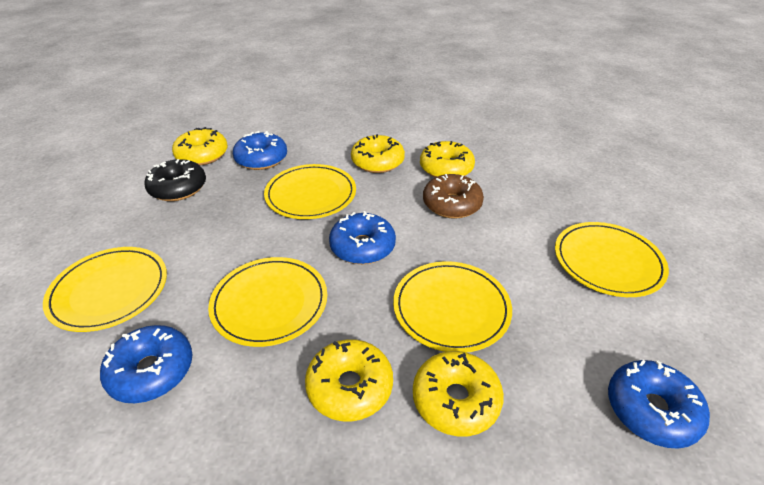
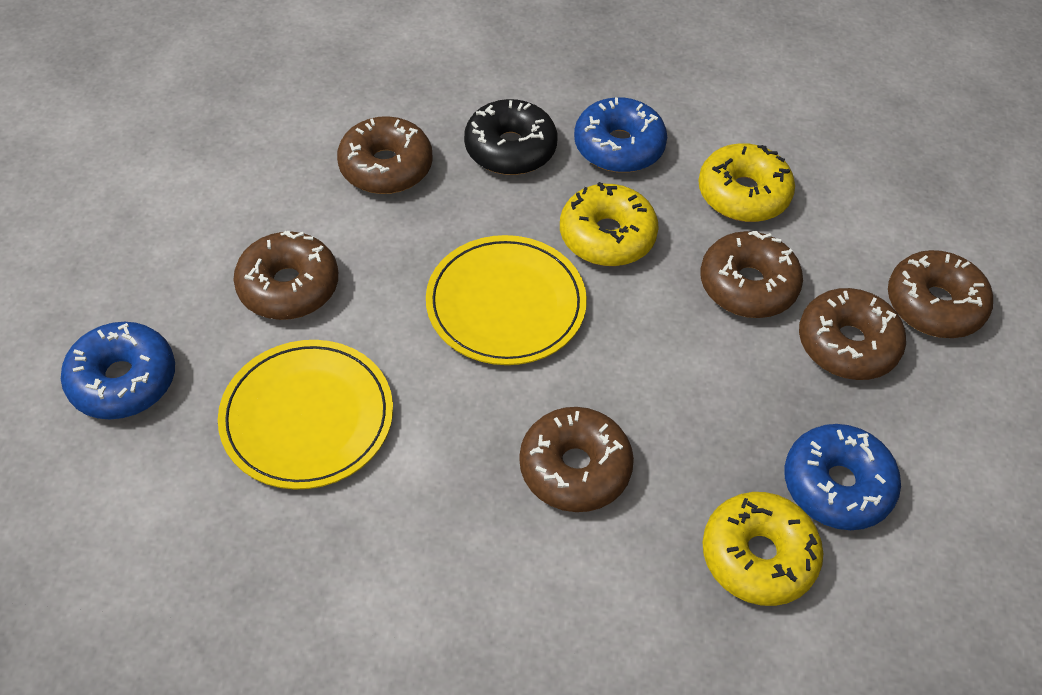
blue donut: [100,325,193,403] [233,131,287,170] [329,211,396,264] [608,360,710,449] = 4 -> [61,322,175,419] [574,97,667,173] [784,424,901,530] = 3
brown donut: [423,174,484,219] = 1 -> [234,231,338,320] [337,116,433,194] [519,407,634,512] [700,231,803,318] [799,288,906,380] [888,250,993,338] = 6
yellow donut: [172,127,228,166] [305,339,393,421] [351,134,405,173] [413,351,504,437] [420,141,475,177] = 5 -> [560,182,659,266] [698,143,795,222] [702,492,823,606] = 3
yellow plate: [43,247,167,332] [208,257,327,347] [264,164,356,219] [393,261,512,352] [555,222,669,297] = 5 -> [218,340,393,490] [426,235,587,365] = 2

